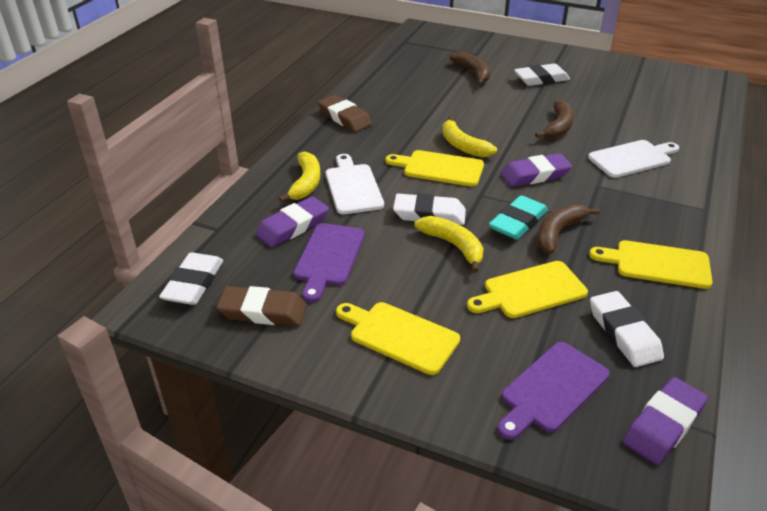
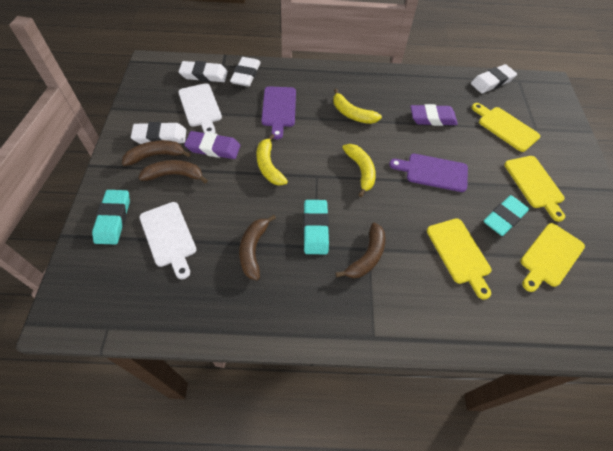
brown banana: [450,51,490,85] [535,100,574,138] [537,204,600,254] = 3 -> [122,140,191,166] [138,160,208,184] [239,215,276,280] [336,223,385,278] = 4
brown eraser: [216,286,307,326] [318,95,372,132] = 2 -> none = 0
purple eraser: [256,196,329,247] [501,153,572,187] [623,377,708,465] = 3 -> [184,131,240,159] [410,104,458,126] = 2
turquoise eraser: [489,195,548,240] = 1 -> [92,190,130,245] [303,200,329,254] [484,195,529,236] = 3

